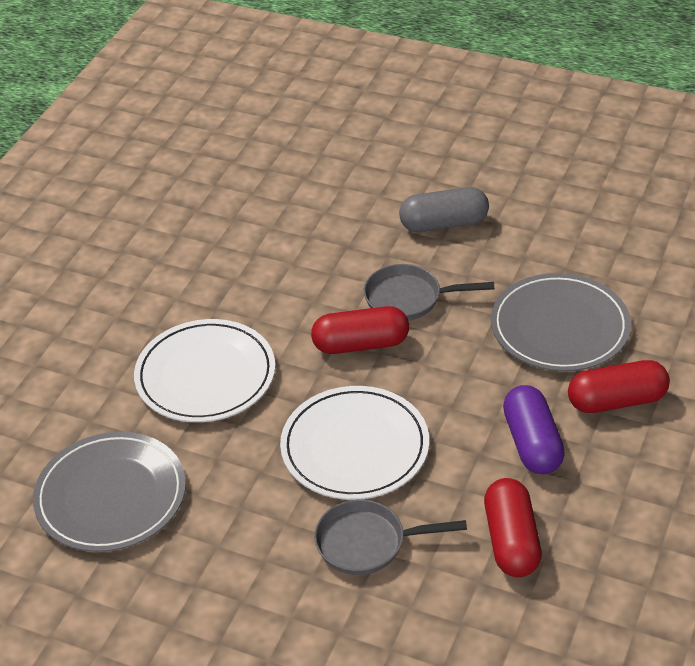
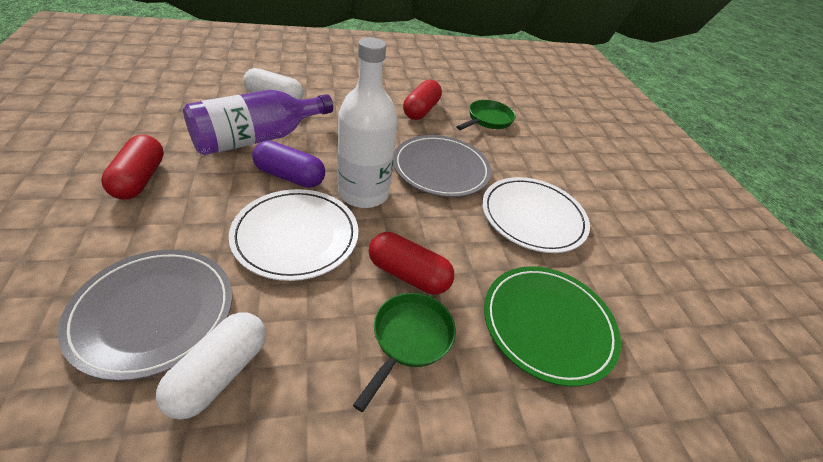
green pan: none = 0 -> [353,293,456,412] [456,100,516,130] = 2
green plate: none = 0 -> [484,266,621,387] = 1
grey capsule: [399,187,489,232] = 1 -> none = 0
grey pan: [314,499,467,575] [364,264,494,321] = 2 -> none = 0
purple bottle: none = 0 -> [183,90,333,155] = 1
white bottle: none = 0 -> [338,37,398,208] = 1
white capsule: none = 0 -> [156,312,266,420] [243,68,303,100] = 2

